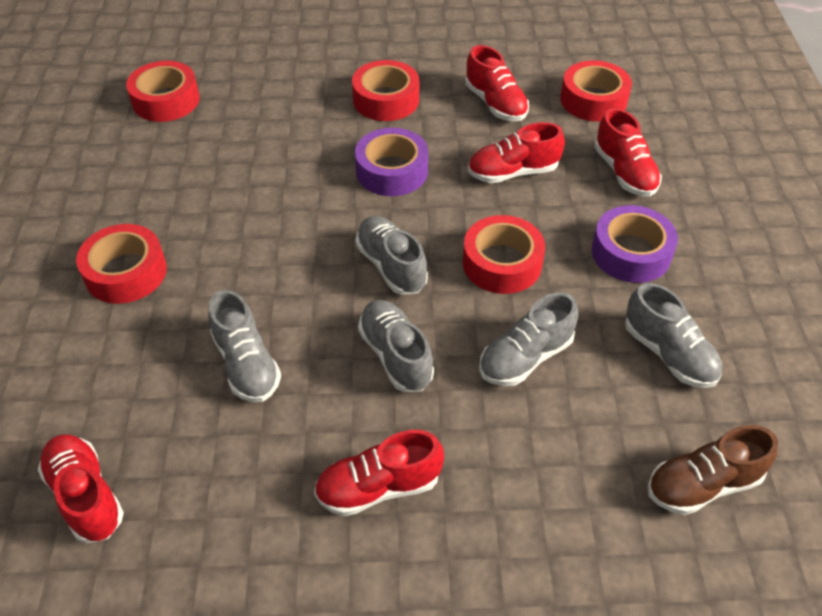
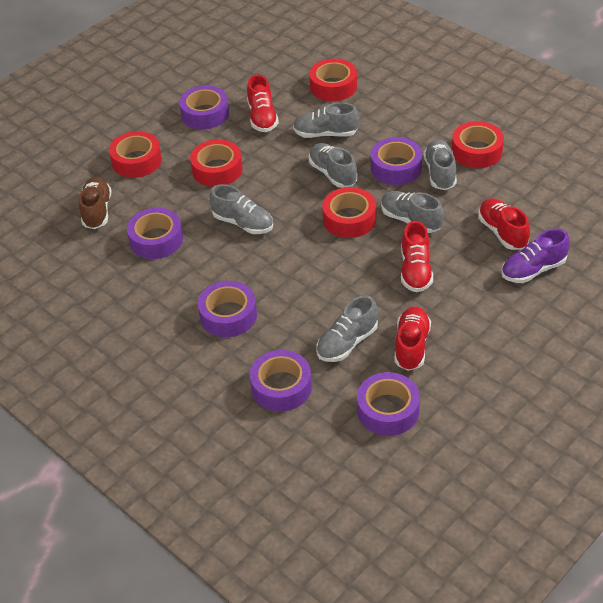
grey shoe: [208,290,281,402] [355,216,428,295] [358,300,434,392] [479,292,578,386] [625,283,722,388] = 5 -> [209,184,273,234] [293,102,359,138] [309,143,357,188] [316,296,378,362] [381,191,444,233] [423,140,457,190] = 6
purple shoe: none = 0 -> [501,228,570,283] = 1
purple tape: [355,128,428,196] [592,205,678,283] = 2 -> [127,208,183,259] [179,86,229,129] [198,281,257,337] [250,350,312,411] [357,372,420,436] [371,137,422,185] = 6
red shoe: [38,434,124,543] [314,430,444,516] [465,45,529,121] [468,122,565,183] [594,108,662,197] = 5 -> [247,74,279,132] [394,306,431,371] [401,221,433,292] [478,198,530,250] = 4

